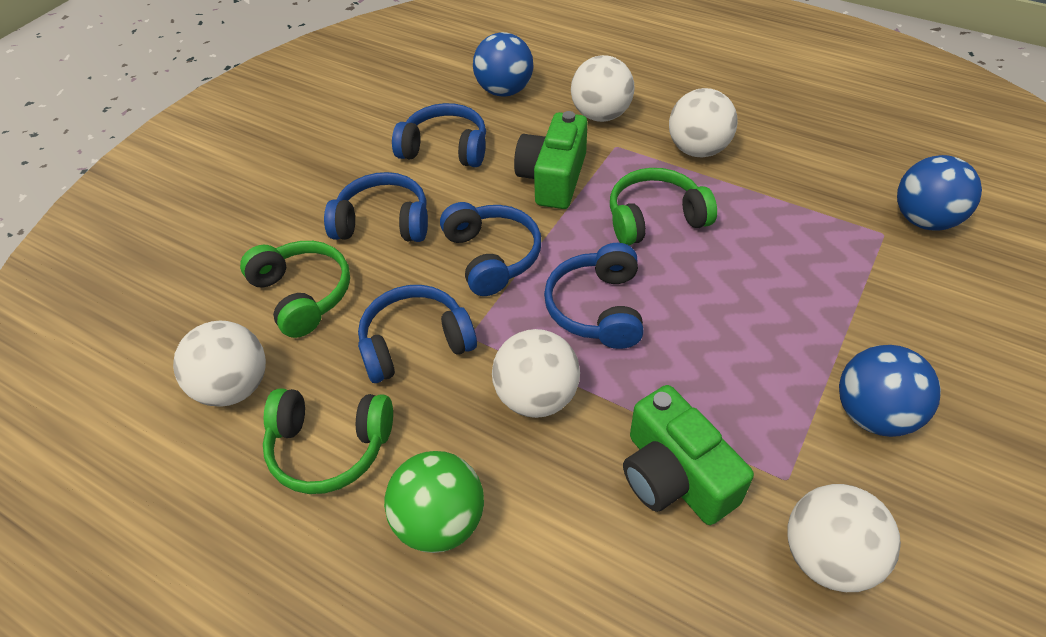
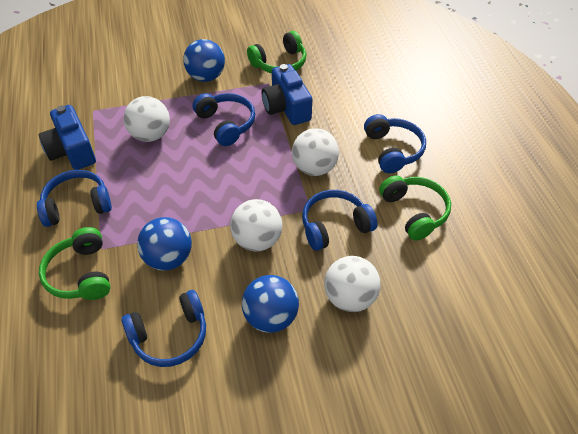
blue camera: none = 0 -> [39,105,96,170] [262,64,312,125] = 2
green ball: [384,451,484,553] = 1 -> none = 0
green camera: [514,111,587,209] [623,385,754,525] = 2 -> none = 0
white ball: [173,321,266,407] [492,329,580,418] [571,55,635,122] [669,88,738,157] [787,484,901,592] = 5 -> [124,96,170,142] [230,199,282,251] [292,128,339,176] [324,256,381,312] = 4

